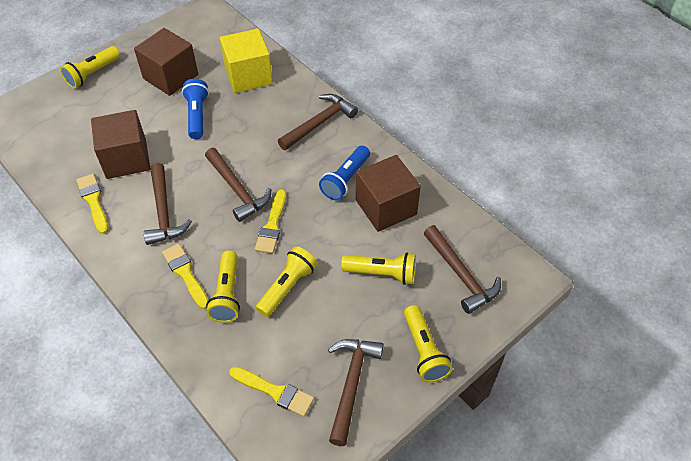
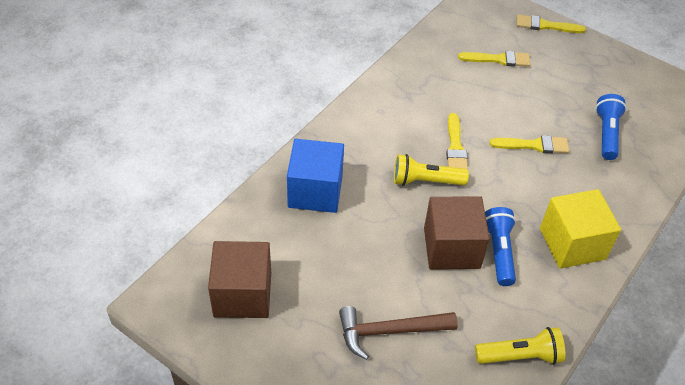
blue cube: none = 0 -> [287,139,344,213] = 1
brown cube: [91,110,150,179] [134,28,198,96] [356,155,421,232] = 3 -> [208,241,271,318] [424,196,490,270] = 2
brown hammer: [144,163,192,245] [205,148,272,222] [278,94,358,150] [328,339,384,446] [424,225,501,314] = 5 -> [339,306,458,360] = 1
yellow flashlight: [60,46,120,89] [206,250,240,323] [256,246,317,317] [341,253,416,285] [404,305,453,382] = 5 -> [394,154,469,186] [475,327,565,365] = 2

